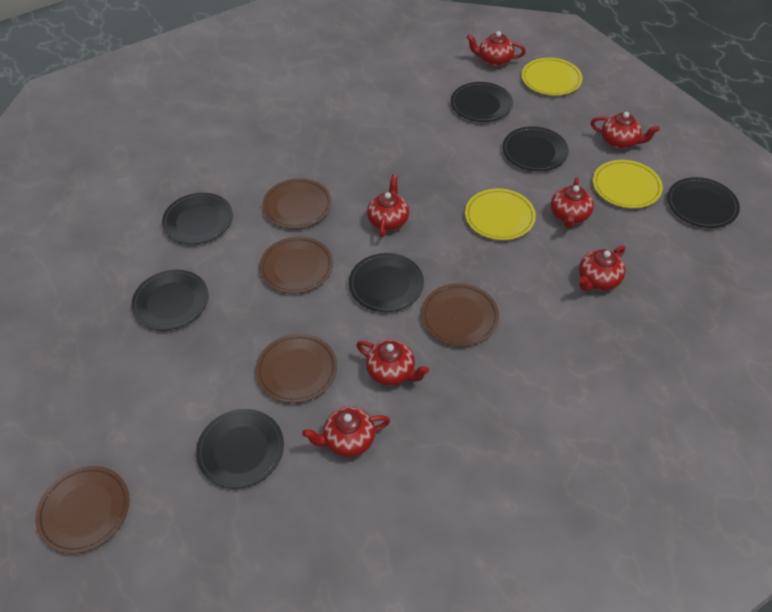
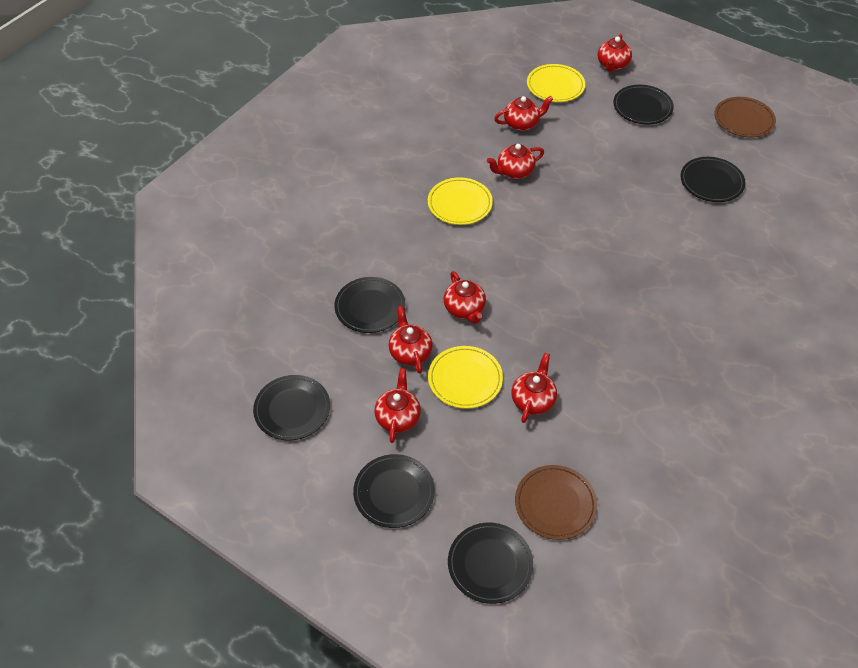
black plate: [131,270,209,330] [162,193,233,244] [196,409,284,489] [349,253,424,312] [451,82,513,122] [502,126,569,171] [667,177,740,228] = 7 -> [253,375,330,441] [334,277,405,333] [353,454,435,528] [448,522,533,604] [613,85,674,125] [680,157,746,202] = 6
brown plate: [35,466,130,554] [256,334,337,403] [259,236,333,294] [262,178,332,229] [421,283,499,346] = 5 -> [515,465,597,540] [714,97,776,138] = 2

